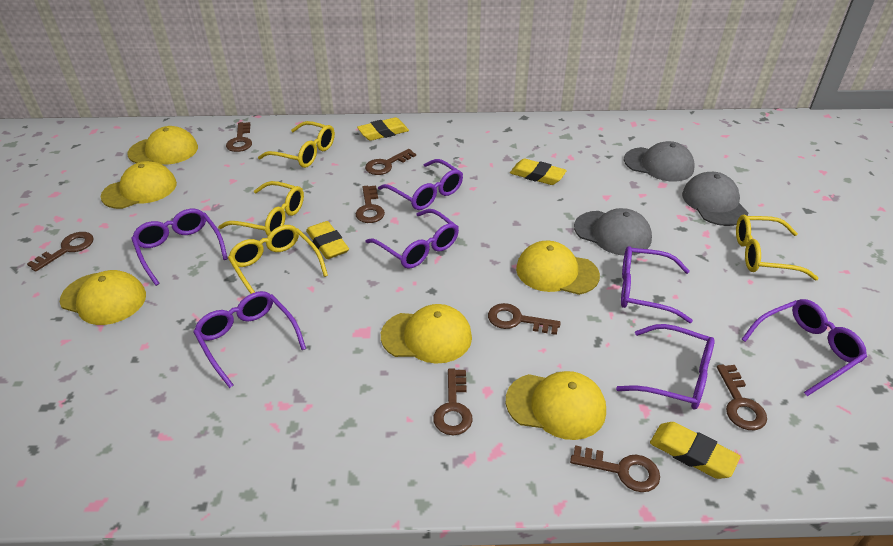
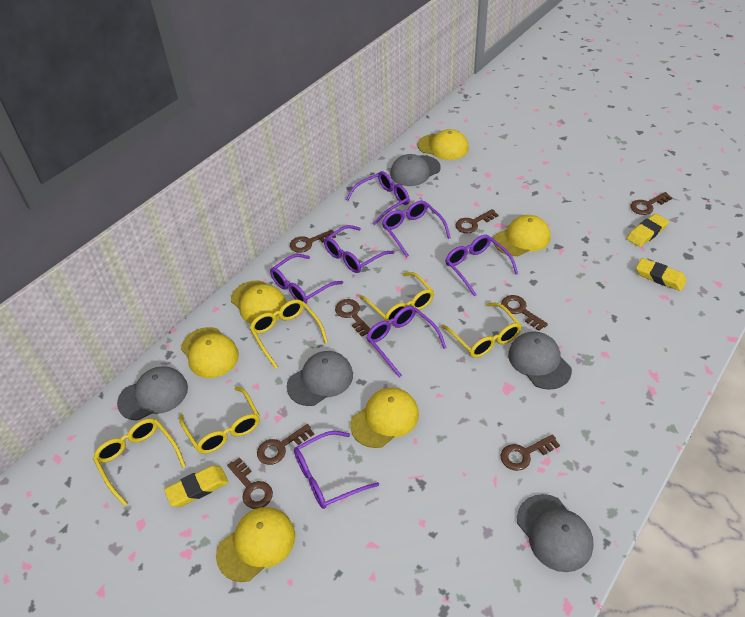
grey cap: [574,208,652,255] [624,141,695,181] [682,172,748,226] = 3 -> [117,366,188,421] [287,351,353,406] [390,154,441,186] [508,331,572,390] [517,494,594,572] = 5
yellow eraser: [306,221,349,259] [357,117,409,141] [510,159,567,185] [650,422,740,479] = 4 -> [164,465,229,507] [627,214,669,247] [636,258,687,291] = 3
yellow glasses: [218,181,304,236] [228,225,328,294] [258,121,335,168] [736,215,819,280] = 4 -> [93,418,186,506] [179,387,260,454] [250,299,328,369] [359,272,434,324] [441,303,522,358] = 5

